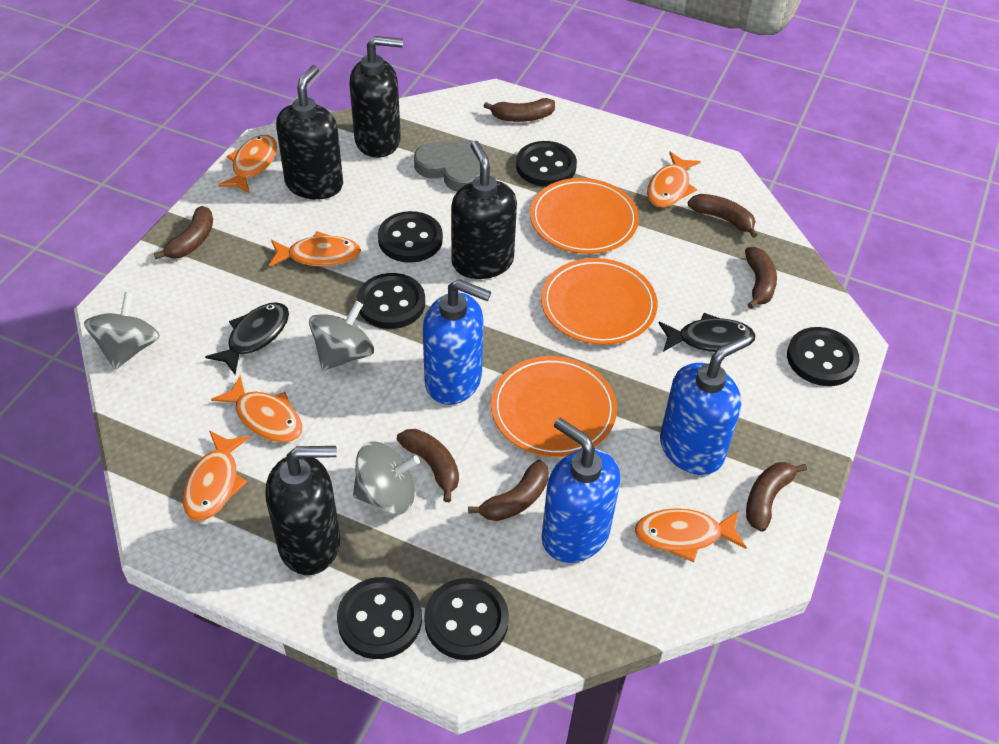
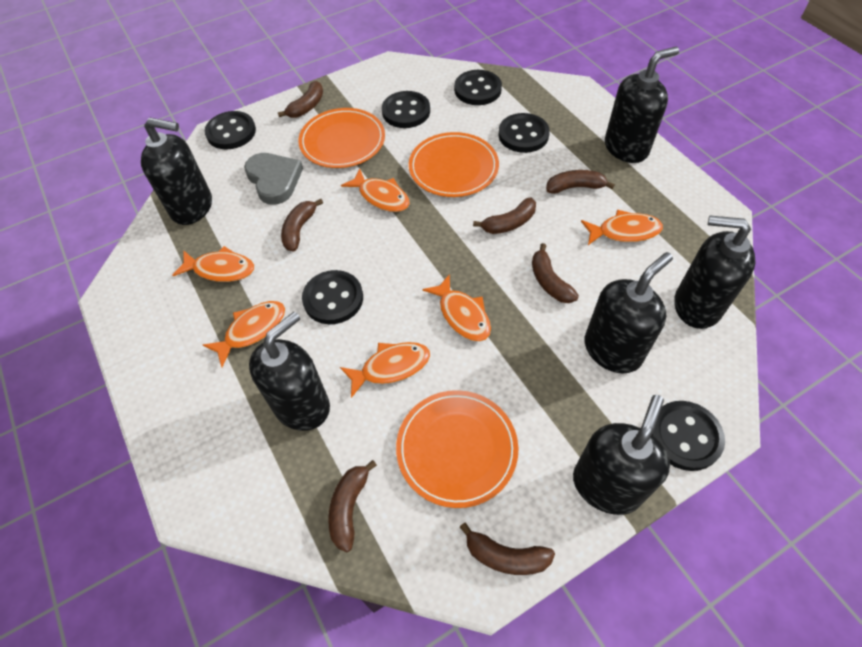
black fish: [205,302,289,375] [659,313,756,352] = 2 -> none = 0
black soap dispenser: [265,446,340,575] [276,65,343,200] [349,36,403,158] [451,141,517,279] = 4 -> [141,118,212,225] [249,312,330,431] [573,395,670,515] [584,252,673,373] [605,47,679,163] [674,216,756,329] = 6
blue soap dispenser: [423,279,491,405] [541,418,620,563] [660,336,749,475] = 3 -> none = 0
grey spinning top: [84,292,160,370] [309,301,374,371] [353,441,420,515] = 3 -> none = 0

